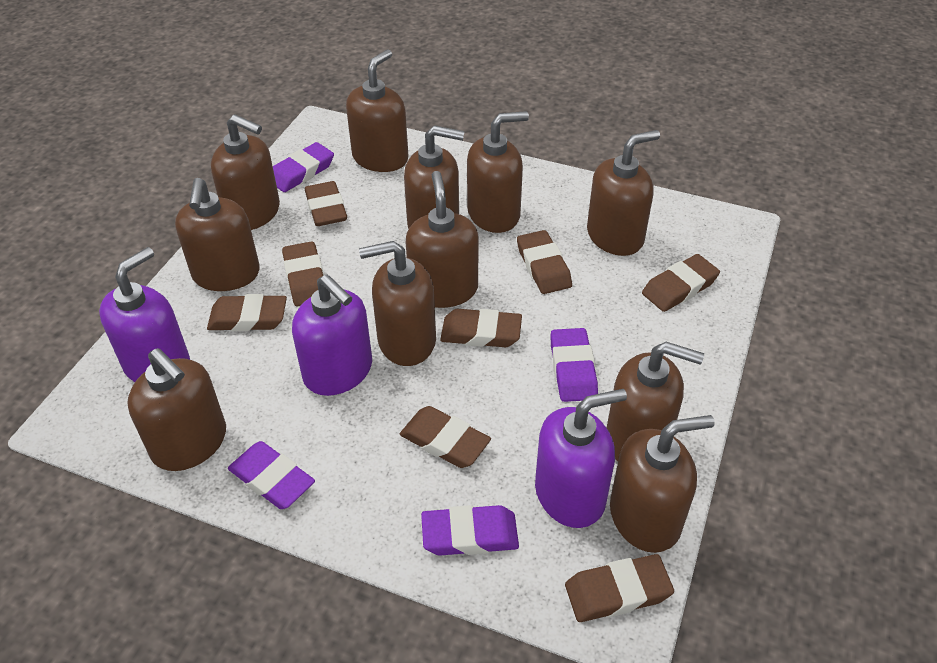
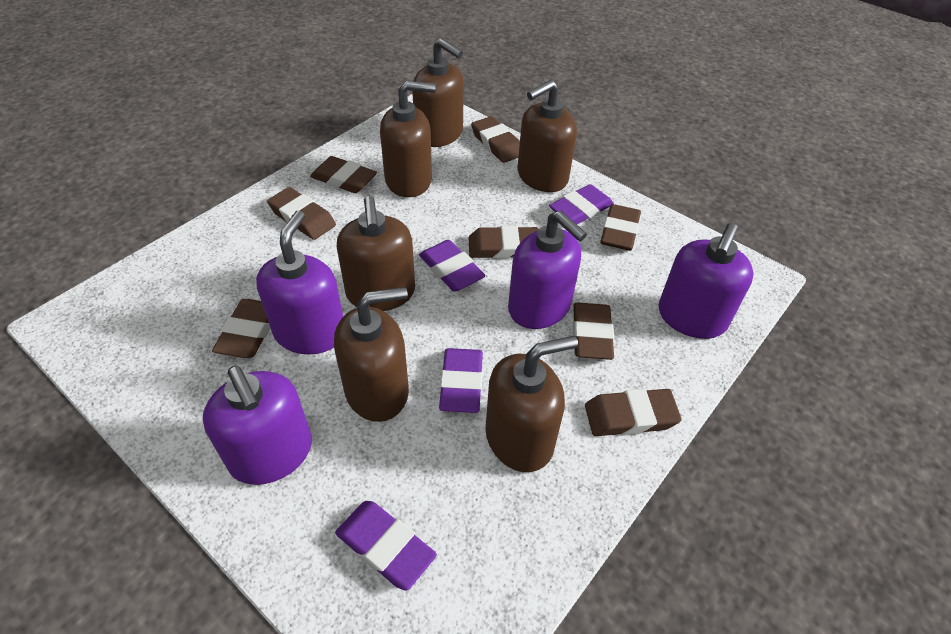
brown soap dispenser: [127,348,226,471] [175,178,260,291] [211,114,280,230] [346,49,409,172] [359,241,436,366] [404,125,465,229] [406,171,478,308] [467,111,529,233] [587,130,660,256] [607,342,704,461] [610,415,715,553] = 11 -> [334,287,409,422] [337,196,415,311] [380,81,435,197] [412,38,464,147] [485,336,578,472] [518,80,577,192] = 6
purple soap dispenser: [99,247,190,382] [292,275,372,396] [535,389,627,528] = 3 -> [203,366,312,485] [256,211,343,354] [508,211,587,329] [658,223,754,339] = 4

